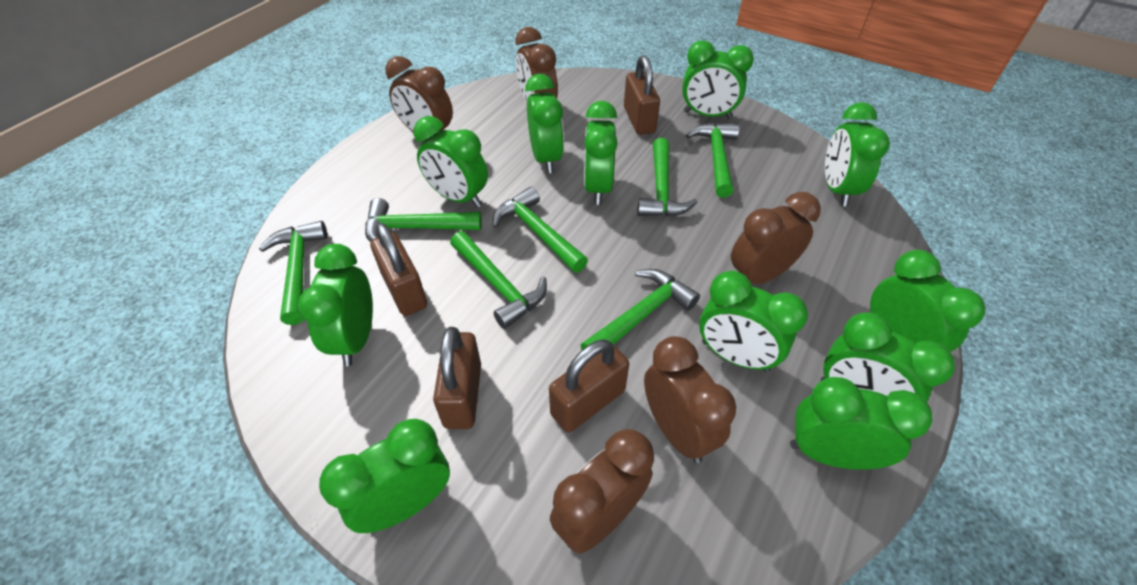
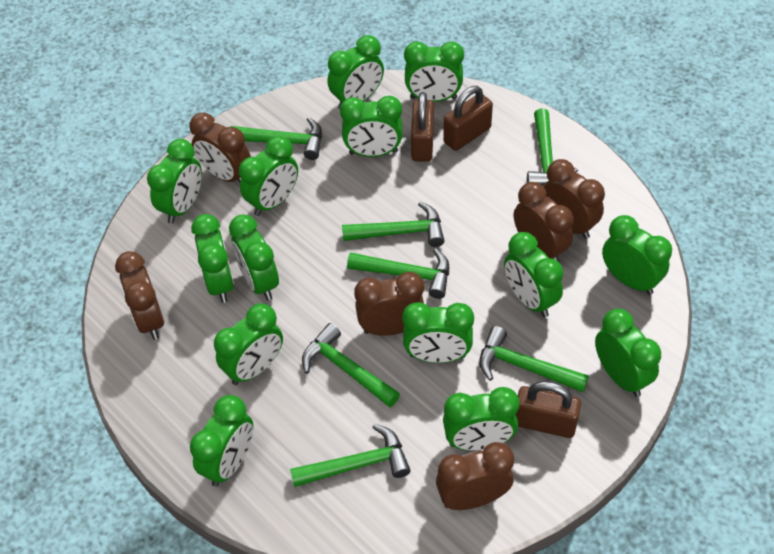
brown clock: [385,56,453,132] [515,27,558,102] [550,429,654,554] [644,336,736,463] [731,192,821,284] = 5 -> [115,251,164,340] [189,113,251,182] [354,272,424,336] [436,442,514,510] [514,182,573,262] [544,159,605,239] = 6
brown padlock: [370,223,427,316] [433,327,481,429] [549,340,629,433] [624,55,660,135] = 4 -> [411,92,434,162] [443,86,493,151] [516,381,581,438] = 3
green clock: [298,244,373,366] [319,419,450,533] [414,116,488,208] [525,74,564,173] [584,101,618,205] [682,40,754,119] [699,271,808,372] [790,377,932,470] [821,312,955,402] [825,102,890,207] [870,250,986,352] = 11 -> [147,139,202,224] [190,395,253,487] [191,214,234,303] [214,303,283,385] [229,214,279,301] [239,136,298,216] [328,35,384,109] [340,96,403,157] [402,302,474,363] [404,41,464,102] [443,387,519,450] [504,232,563,317] [595,309,661,397] [602,215,672,295] = 14

